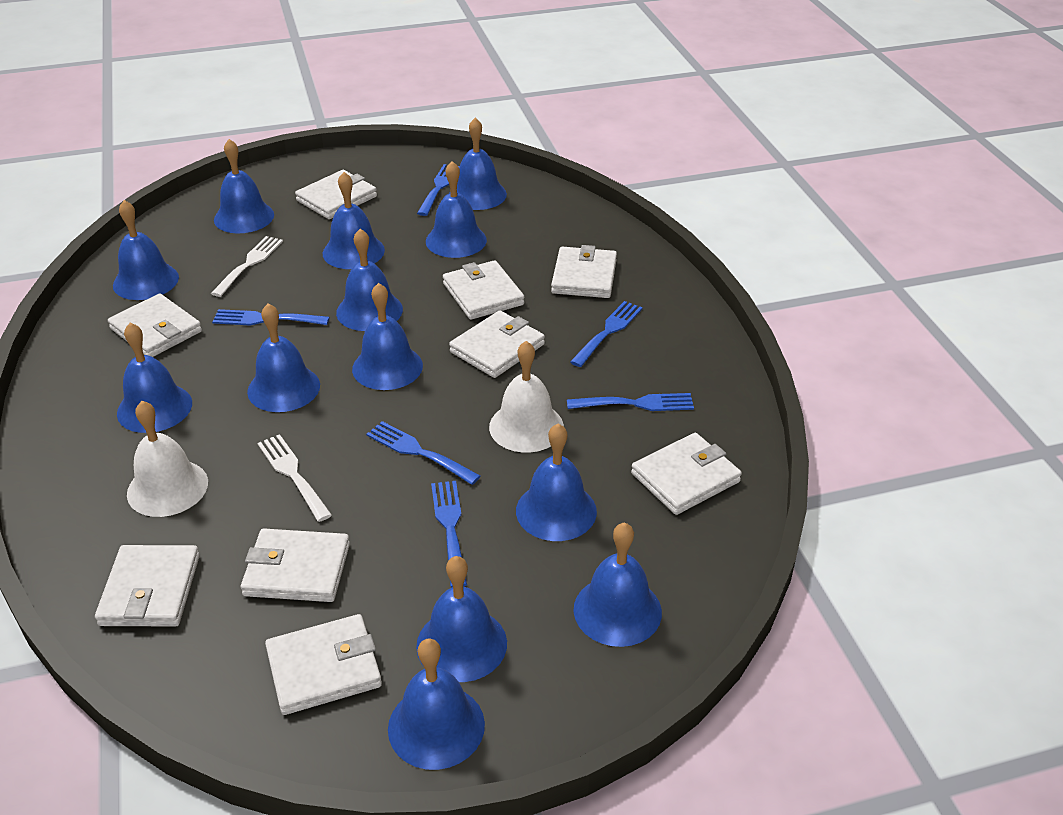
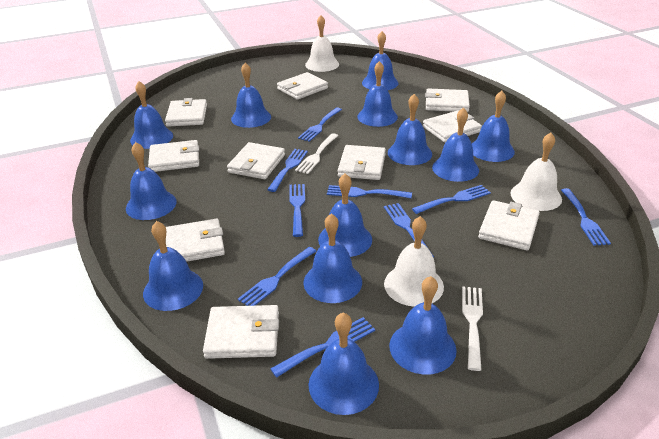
blue fork: [212,309,330,326] [366,421,480,485] [417,164,460,216] [431,481,467,587] [567,393,694,411] [570,301,643,367] = 6 -> [238,247,316,306] [267,149,308,192] [270,317,375,378] [289,184,305,237] [298,107,342,142] [327,185,412,198] [384,203,434,258] [412,185,491,214] [561,188,611,246] = 9
white bell: [127,401,208,517] [489,341,564,453] = 2 -> [305,15,339,72] [384,216,444,307] [510,133,562,211] = 3
white wallet: [95,545,200,627] [108,294,202,357] [241,528,350,602] [265,614,382,715] [295,170,377,219] [443,260,524,320] [449,310,545,378] [551,245,617,298] [631,433,742,515] = 9 -> [148,140,199,172] [165,98,207,127] [166,219,225,262] [203,305,279,359] [227,142,285,179] [277,72,328,100] [338,145,386,180] [423,110,482,143] [425,88,470,112] [478,200,540,250] = 10

